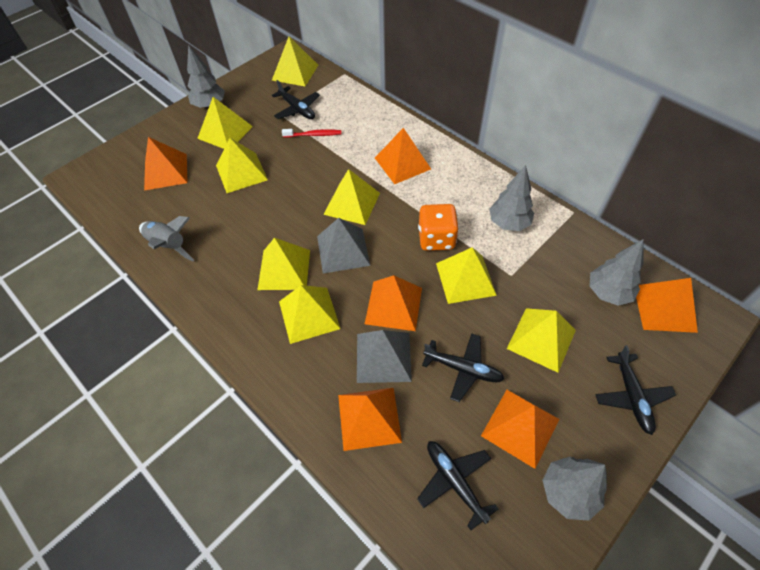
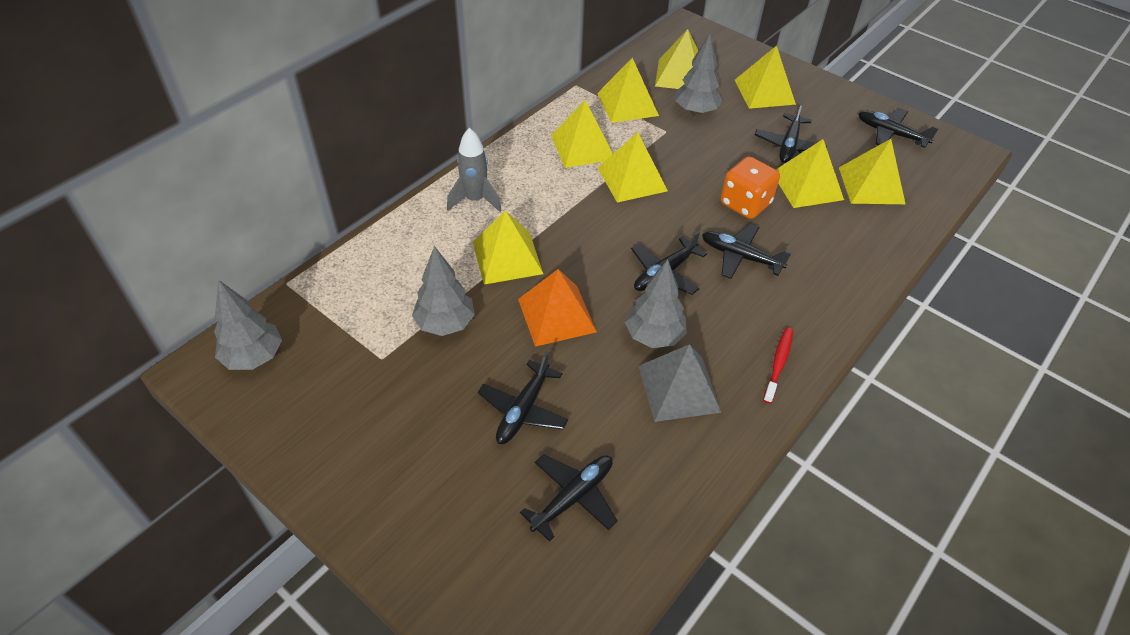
black plane: [272,80,320,119] [417,441,498,530] [422,333,504,402] [595,345,676,435] = 4 -> [478,352,568,444] [520,454,618,542] [631,231,707,295] [702,224,791,279] [755,103,827,163] [858,108,939,148] = 6
grey pyramid: [317,218,370,274] [357,330,412,383] = 2 -> [639,344,722,422] = 1
orange pyramid: [144,137,187,191] [338,388,402,451] [365,275,422,331] [375,128,431,184] [481,390,559,469] [636,278,698,333] = 6 -> [518,269,597,347] = 1

